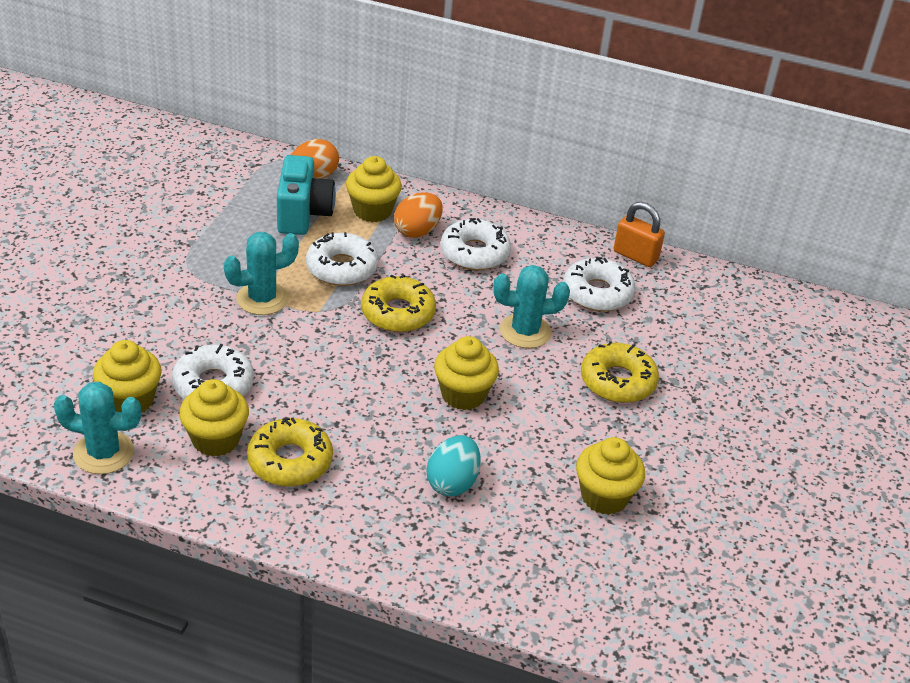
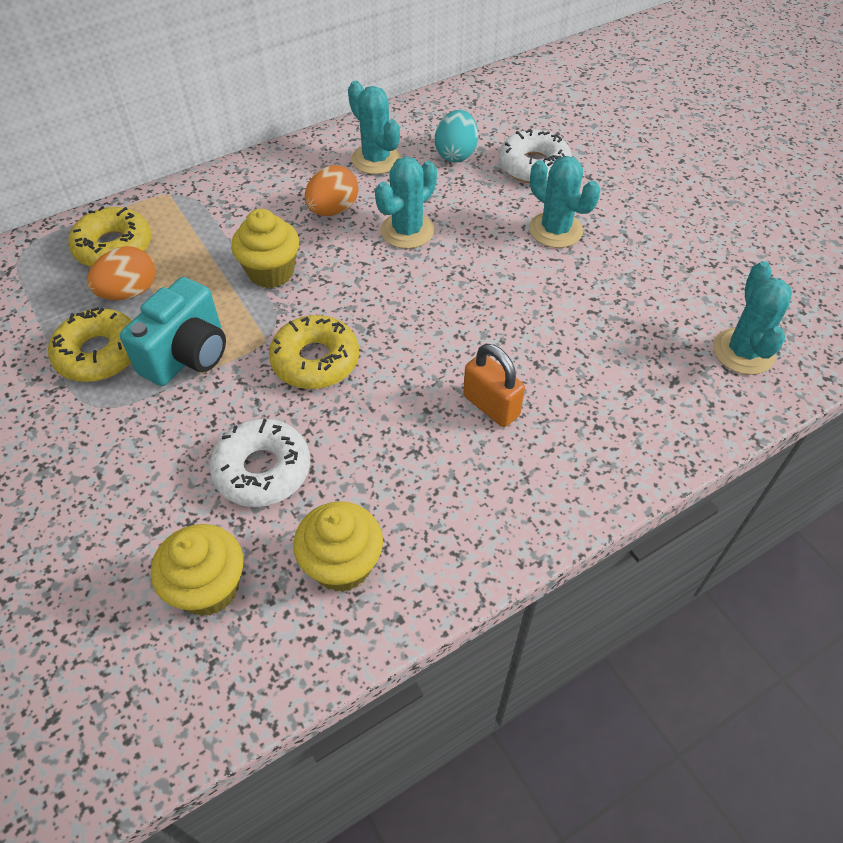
turquoise cactus: [54,381,141,474] [224,232,299,315] [493,265,570,348] = 3 -> [348,81,401,174] [375,157,437,249] [529,156,600,248] [713,261,792,375] = 4
white donut: [172,344,254,399] [306,232,379,286] [441,218,511,270] [563,257,636,312] = 4 -> [210,419,310,507] [499,129,572,183] = 2
yellow cupcake: [93,340,162,412] [179,379,249,457] [346,156,402,222] [434,336,499,410] [576,437,645,515] = 5 -> [151,524,243,616] [231,209,299,288] [293,501,383,592] = 3

